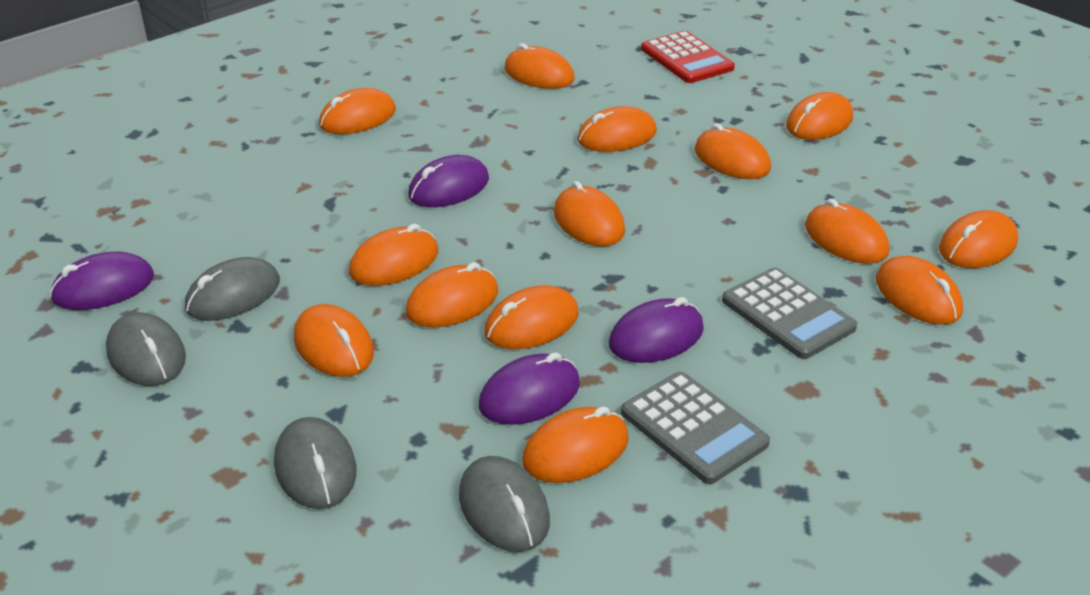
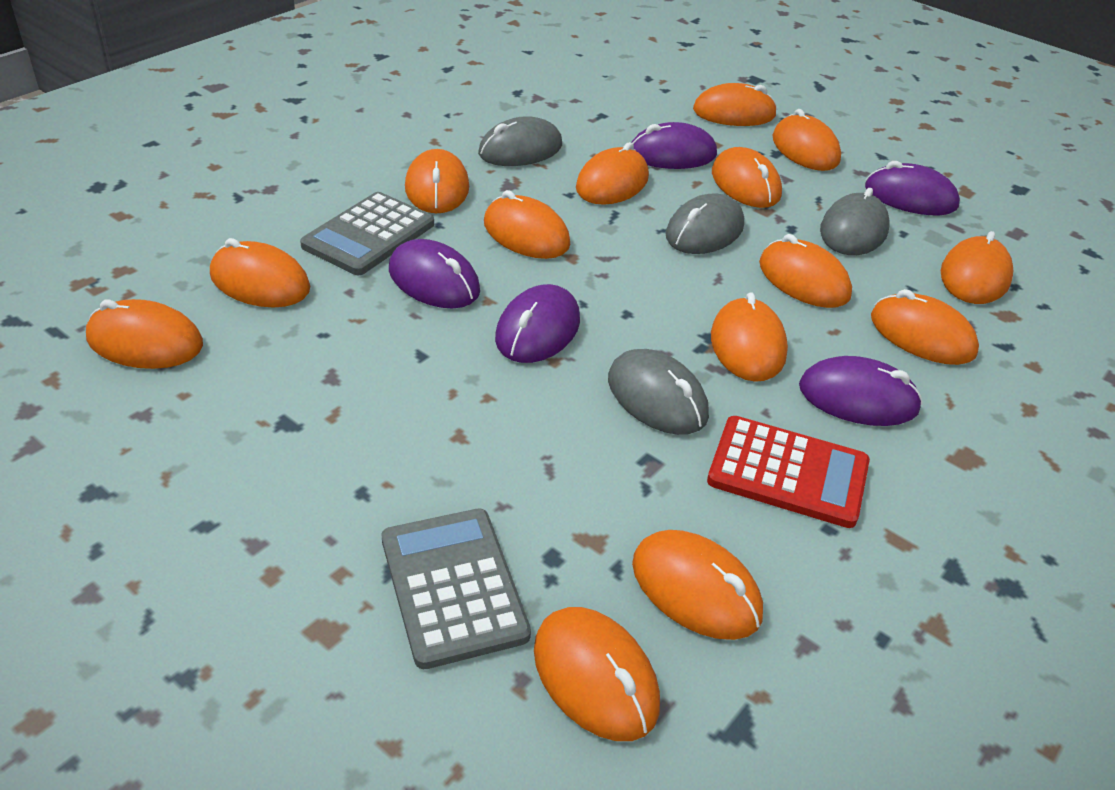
purple mouse: [50,252,154,310] [408,155,489,207] [479,352,580,425] [609,297,704,363] = 4 -> [389,239,480,308] [495,284,580,363] [631,122,717,169] [799,356,923,426] [865,161,960,215] = 5

